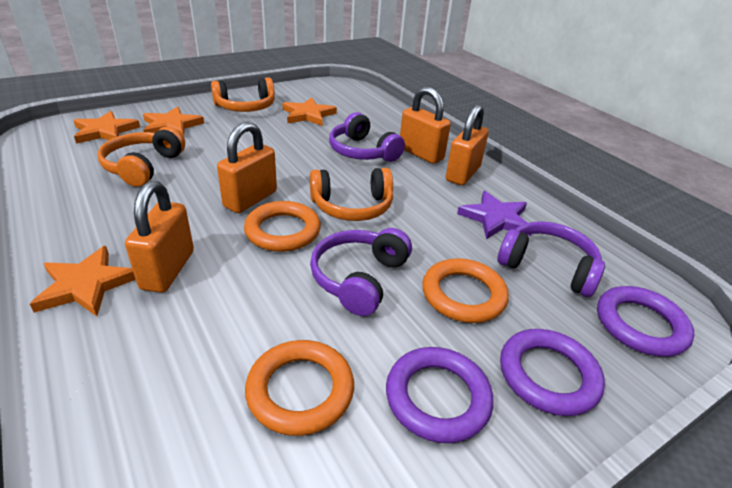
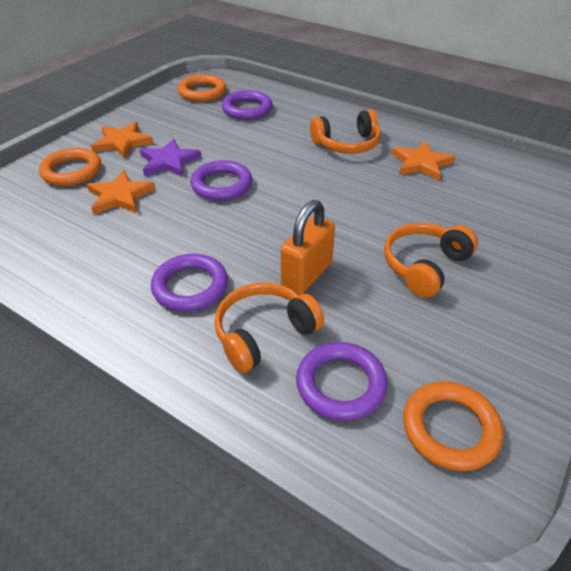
orange padlock: [125,181,194,293] [217,122,277,213] [400,87,451,164] [446,104,489,185] = 4 -> [281,200,335,295] = 1
orange star: [30,246,136,316] [73,111,140,144] [143,107,204,137] [282,97,337,126] = 4 -> [87,170,155,214] [91,122,153,158] [392,141,455,181] = 3
purple headphones: [310,228,412,316] [329,112,405,162] [498,221,605,297] = 3 -> none = 0
purple ring: [386,347,493,443] [500,329,605,416] [597,286,694,357] = 3 -> [151,254,228,312] [190,160,252,201] [222,90,273,120] [296,342,387,421] = 4

